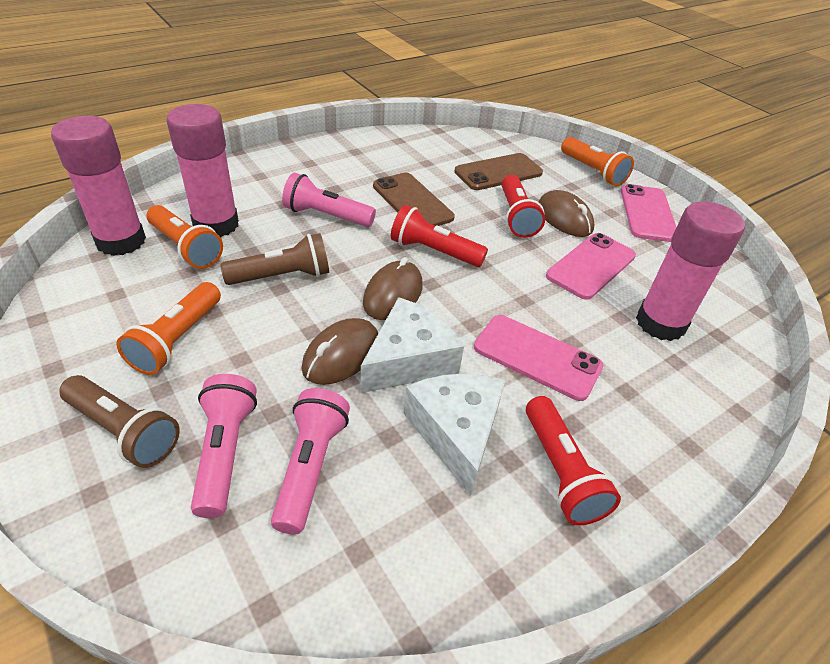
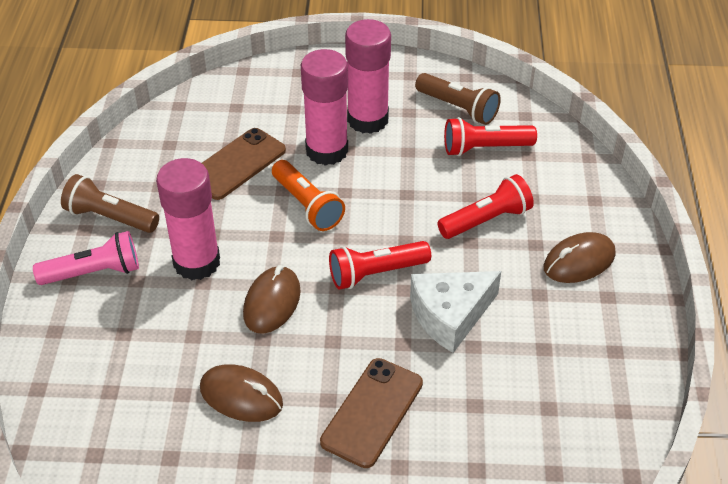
orange flashlight: [116,282,221,375] [147,205,223,269] [561,137,634,186] = 3 -> [272,160,345,231] = 1
pink flashlight: [191,374,257,518] [271,388,350,534] [282,173,376,227] = 3 -> [33,231,139,285] = 1
pink phone: [474,315,603,401] [546,233,636,300] [621,184,676,242] = 3 -> none = 0
white cheese: [361,297,464,393] [403,374,506,496] = 2 -> [410,271,501,353] = 1

